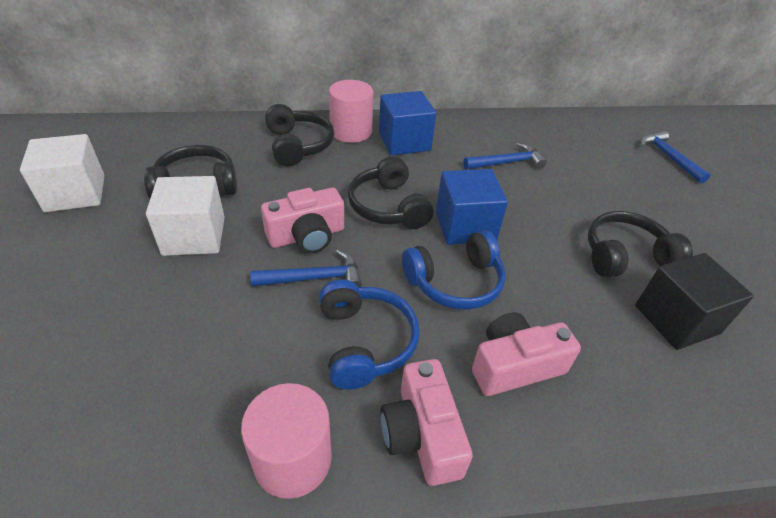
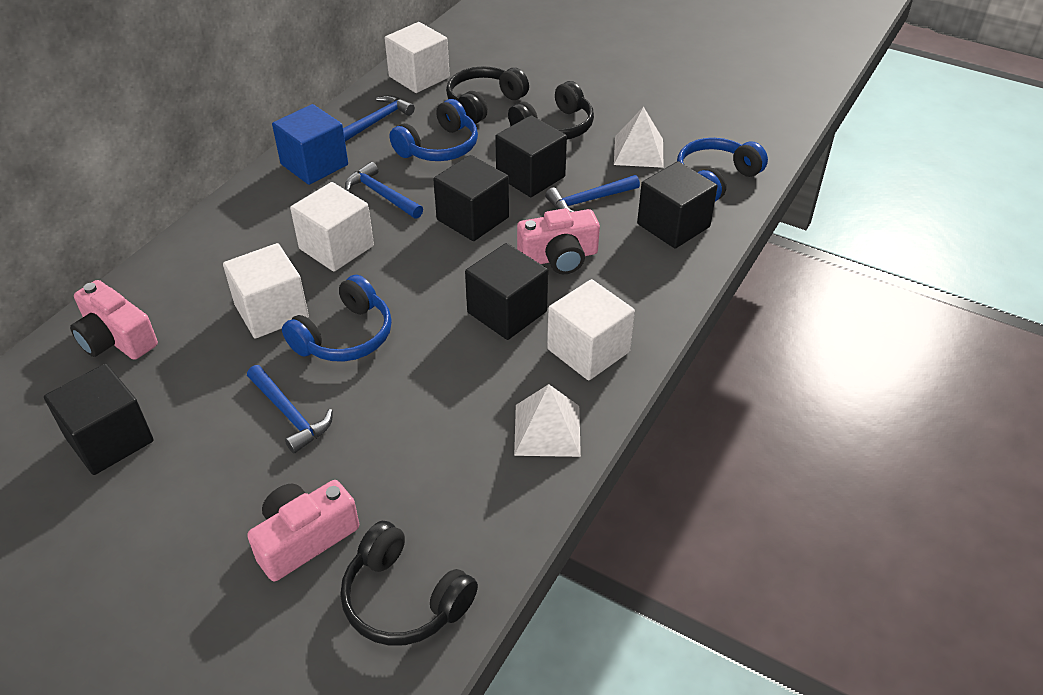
black cube: [635,253,754,350] = 1 -> [44,364,154,475] [433,155,509,241] [465,243,548,340] [495,115,567,197] [637,161,718,248] = 5
black headphones: [144,145,237,198] [265,104,334,166] [348,156,434,229] [588,211,693,277] = 4 -> [340,521,478,646] [446,66,529,124] [508,81,594,139] = 3
blue cube: [379,91,436,156] [436,169,508,245] = 2 -> [272,104,348,185] = 1
blue hammer: [250,250,362,287] [463,142,547,170] [640,131,710,183] = 3 -> [247,365,333,454] [343,95,415,142] [345,162,423,219] [545,175,640,212] = 4
blue headphones: [319,280,420,390] [402,230,506,310] = 2 -> [282,275,392,362] [390,99,478,161] [677,138,768,202] = 3
pink cylinder: [241,383,332,499] [329,80,373,143] = 2 -> none = 0
white cube: [20,134,105,212] [146,176,225,256] = 2 -> [223,243,309,339] [290,182,374,272] [385,22,450,93] [547,279,635,380] = 4
white pyramid: none = 0 -> [514,384,581,457] [614,107,664,168] = 2

